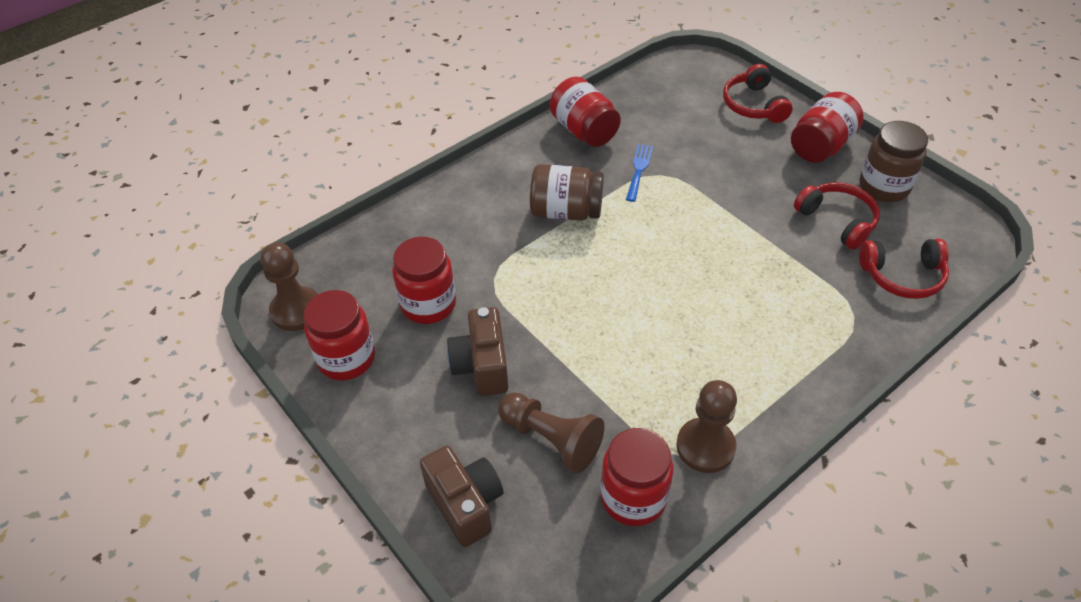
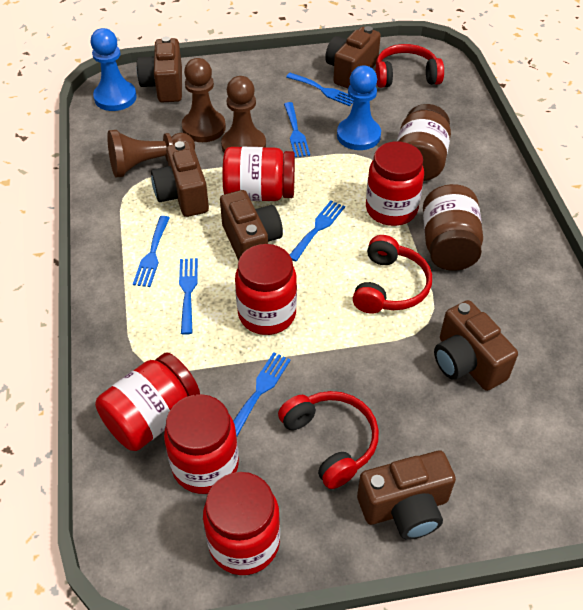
blue fork: [626,144,653,202] = 1 -> [133,216,170,287] [179,258,198,335] [233,352,291,436] [284,102,310,157] [286,73,354,106] [290,200,345,262] = 6
blue pawn: none = 0 -> [91,28,137,111] [337,66,381,150] = 2
brown camera: [420,446,503,547] [447,307,508,396] = 2 -> [137,36,182,102] [151,141,209,217] [220,190,283,261] [325,26,381,89] [357,451,456,540] [434,300,518,391] = 6
red jar: [304,290,375,380] [392,237,456,324] [550,77,621,147] [600,428,673,526] [791,92,864,163] = 5 -> [95,353,200,451] [164,394,239,494] [203,472,280,575] [222,147,295,201] [235,244,297,335] [366,142,424,226] = 6

